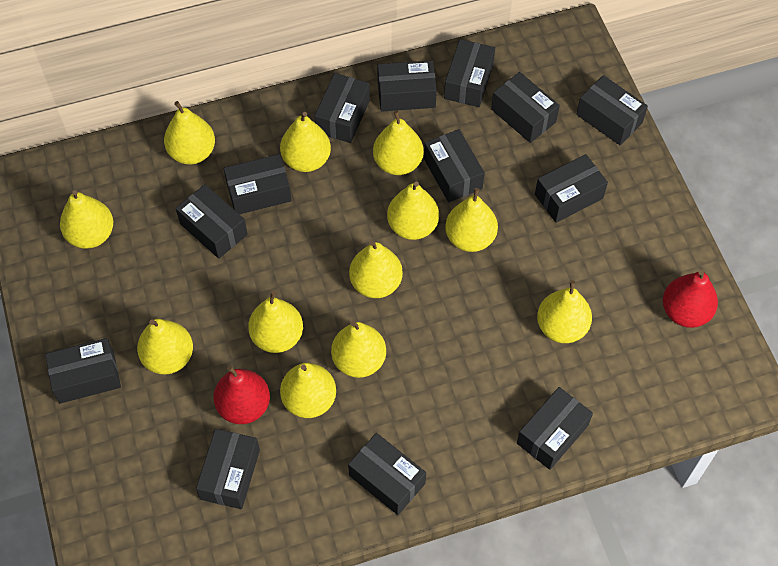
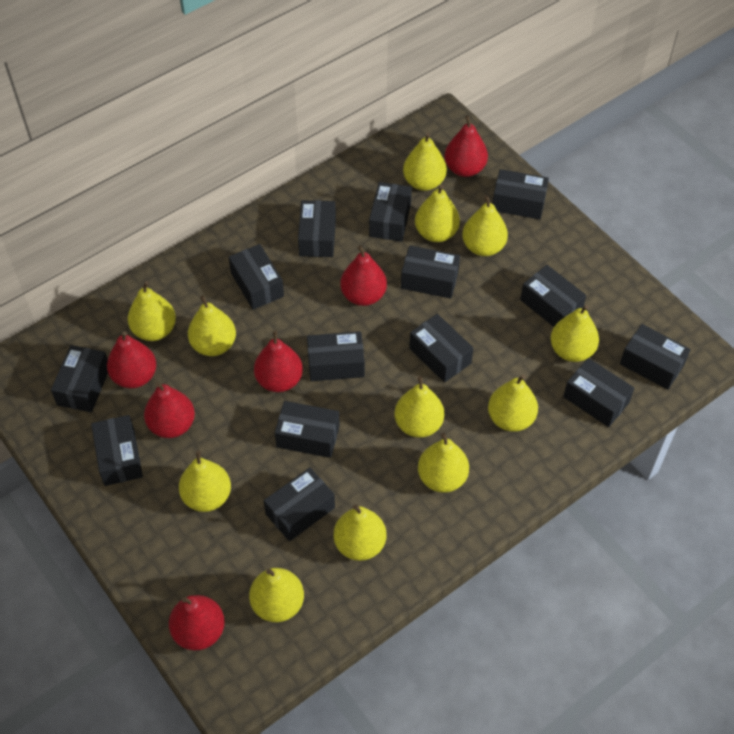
black box: [45,338,121,404] [176,184,247,259] [196,429,260,509] [224,154,291,214] [314,73,370,143] [348,433,426,515] [377,60,437,112] [424,129,485,202] [444,39,495,107] [491,72,560,143] [517,387,593,470] [535,154,608,223] [576,75,648,145] = 13 -> [51,345,108,412] [91,415,143,486] [229,244,284,310] [264,467,335,541] [275,401,340,458] [298,200,336,257] [307,331,365,381] [369,182,412,242] [401,245,460,299] [409,314,473,383] [492,169,549,219] [520,265,586,327] [563,358,634,427] [620,324,691,390] = 14
red pear: [213,366,270,424] [663,270,718,328] = 2 -> [107,331,156,388] [144,382,195,438] [169,595,225,651] [254,331,303,392] [340,245,387,306] [444,115,488,177] = 6

